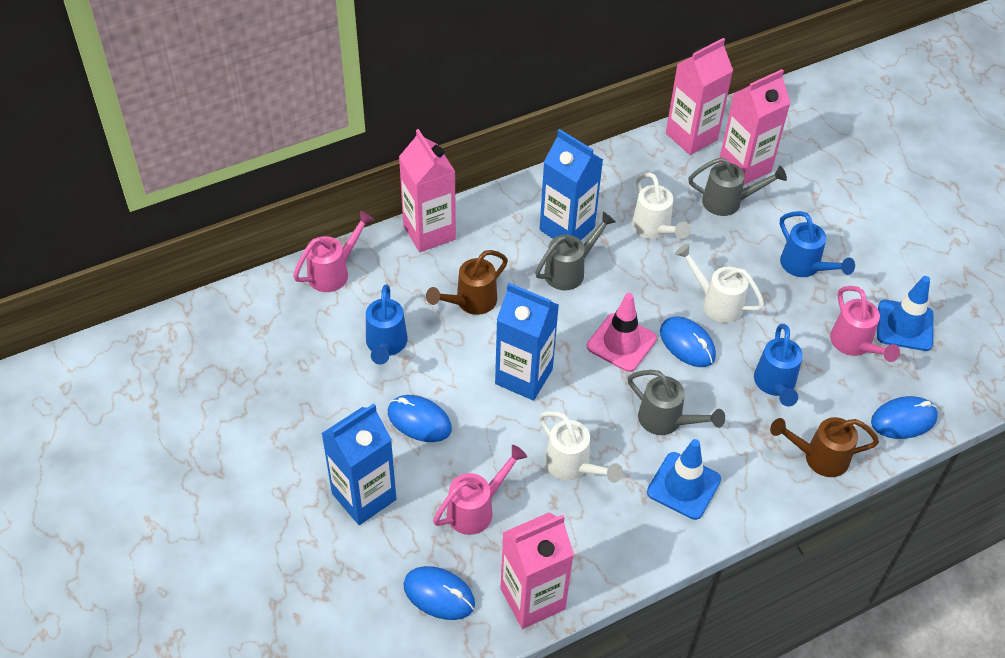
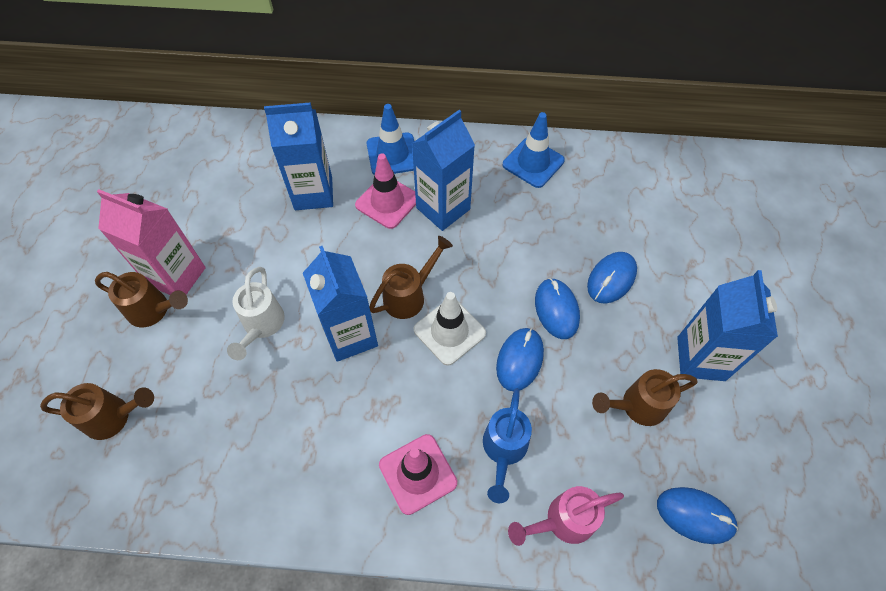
blue carton: [321,404,396,525] [495,283,559,401] [540,129,603,240] = 3 -> [264,102,333,210] [303,246,378,362] [412,110,475,231] [677,270,778,381] = 4
blue watering can: [366,284,408,365] [754,324,803,406] [780,211,855,277] = 3 -> [483,388,532,503] = 1
brown watering can: [426,250,508,315] [770,417,879,477] = 2 -> [40,383,154,440] [95,272,188,327] [369,236,453,319] [592,369,697,426] = 4
grey watering can: [535,212,616,290] [628,370,725,435] [688,157,787,216] = 3 -> none = 0
pink carton: [399,129,456,252] [501,512,574,629] [666,38,733,155] [719,69,791,185] = 4 -> [97,190,206,295] = 1
pink traffic cone: [587,293,657,372] = 1 -> [355,153,416,229] [379,434,457,515] = 2
pink watering can: [293,211,374,292] [433,445,527,535] [830,286,900,362] = 3 -> [508,486,624,546] = 1
white traffic cone: none = 0 -> [414,292,486,366] = 1
white watering can: [539,411,623,483] [632,173,690,239] [675,244,764,323] = 3 -> [227,267,285,360] = 1

